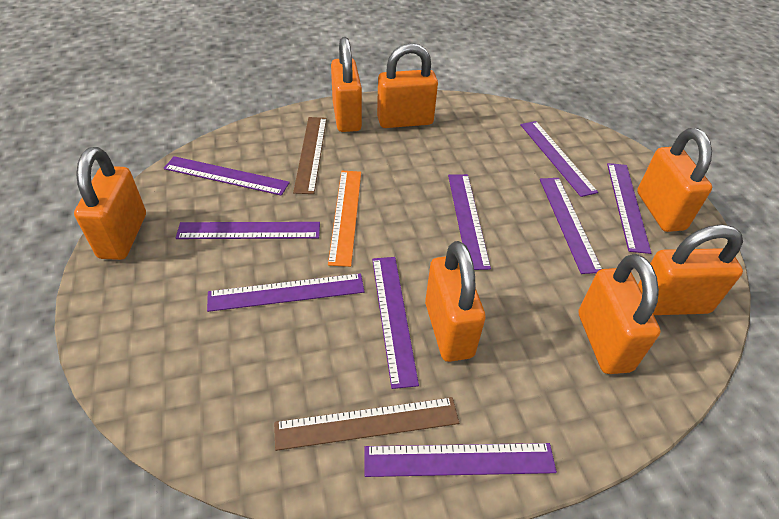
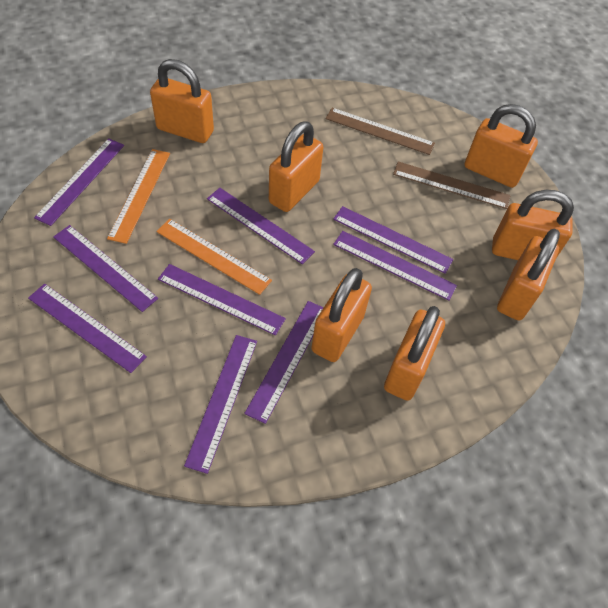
orange ruler: [328,171,361,267] = 1 -> [107,149,170,244] [156,219,272,295] = 2

